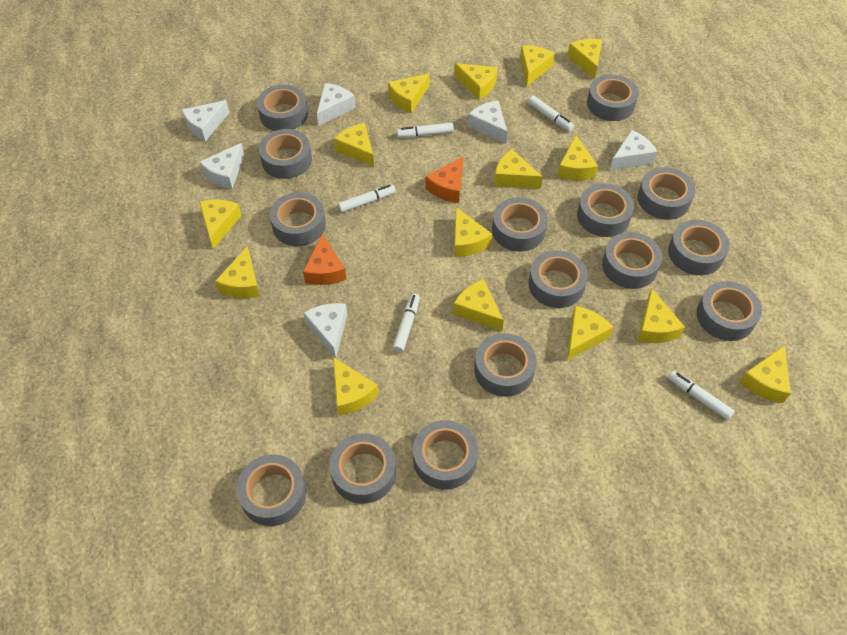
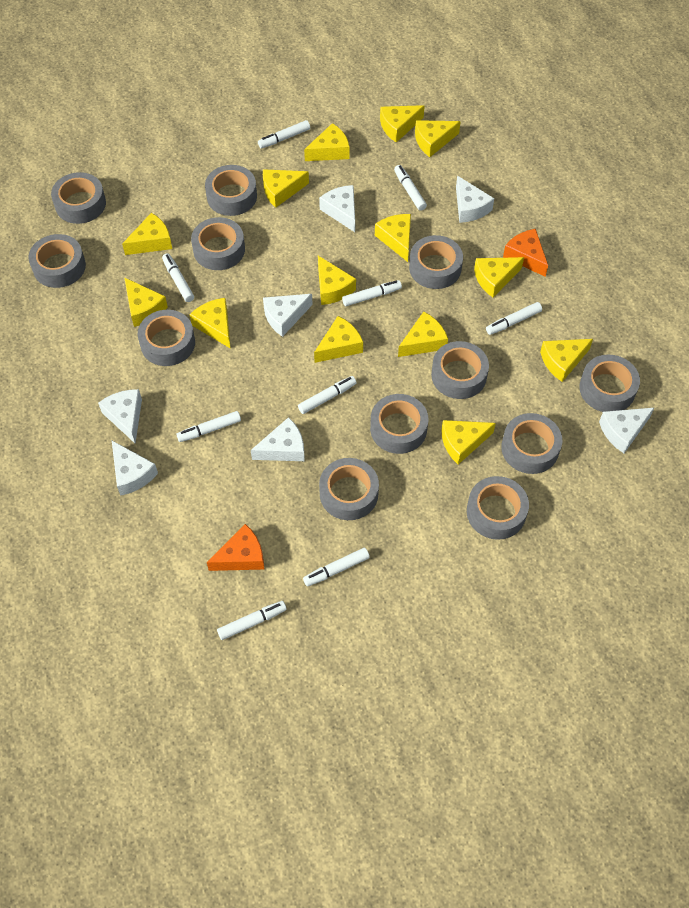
grey tape: [236,454,307,526] [257,85,308,131] [259,129,312,179] [270,192,326,246] [330,433,396,504] [413,420,478,489] [474,333,536,397] [492,197,548,252] [528,250,588,308] [577,184,634,237] [587,74,639,121] [602,232,662,289] [638,167,695,220] [668,220,729,275] [697,281,762,341] = 15 -> [28,234,86,288] [51,172,106,224] [138,310,195,366] [191,217,245,270] [205,165,257,216] [319,458,379,520] [370,394,428,454] [409,235,463,289] [431,341,489,399] [467,476,529,540] [501,413,562,474] [579,355,640,412] = 12
white cheese: [182,100,229,141] [199,143,244,189] [303,303,347,358] [317,83,356,126] [468,101,507,144] [610,130,657,170] = 6 -> [98,389,142,444] [112,441,158,496] [251,417,305,461] [263,294,313,337] [319,185,355,232] [456,176,494,223] [599,408,654,453] = 7
white marker: [338,185,396,213] [392,293,420,353] [397,122,454,138] [528,96,574,131] [668,371,735,420] = 5 -> [162,253,194,302] [176,411,241,442] [217,601,287,640] [258,120,310,148] [298,376,356,414] [303,548,370,586] [342,280,402,306] [394,165,427,211] [486,302,542,335] = 9
yellow cheese: [199,200,242,249] [215,247,260,298] [333,357,378,416] [334,123,374,167] [388,73,430,113] [453,279,504,331] [454,63,498,100] [454,207,492,257] [494,149,543,189] [520,46,555,86] [557,135,598,180] [567,39,602,80] [567,306,613,360] [637,288,685,343] [740,345,791,403] = 15 -> [122,213,172,255] [124,277,168,327] [189,298,231,349] [263,169,309,208] [304,123,350,161] [314,316,363,363] [318,256,356,305] [375,214,411,262] [380,105,425,143] [398,312,448,357] [415,120,461,157] [441,420,496,465] [474,257,524,297] [540,339,593,382] = 14

